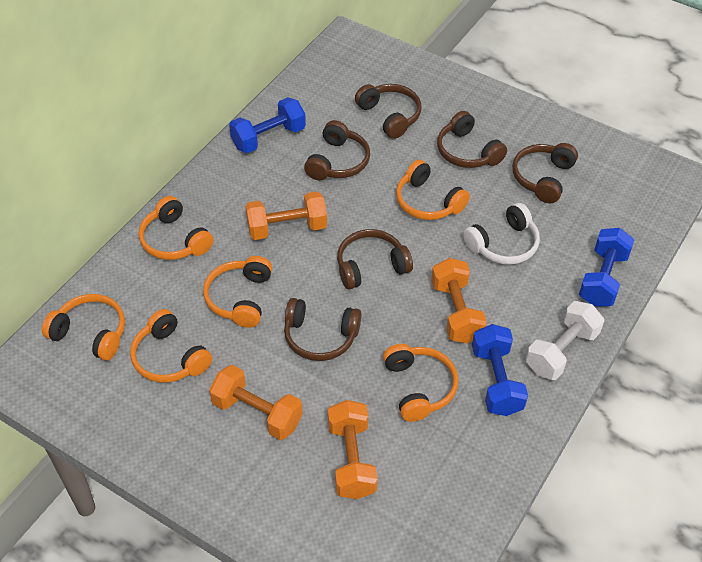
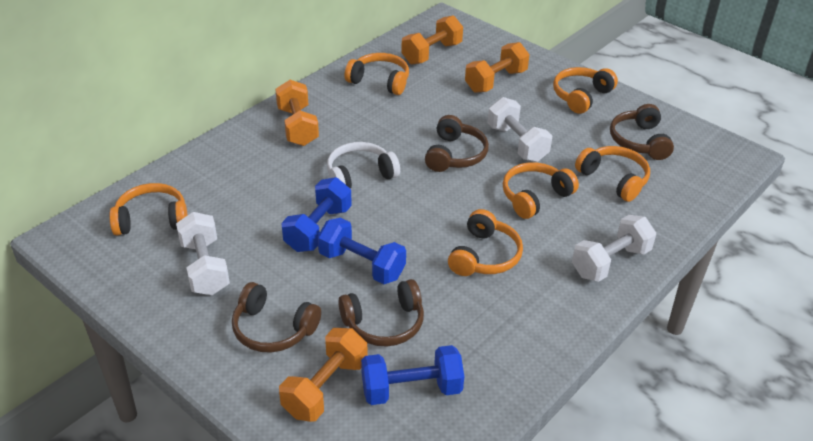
brown headphones: [284,298,361,361] [304,120,370,180] [337,229,413,289] [355,84,421,139] [437,111,507,168] [512,143,578,203] = 6 -> [232,282,321,353] [338,279,424,346] [425,115,489,172] [610,104,674,160] = 4
white dumbbell: [526,301,604,380] = 1 -> [176,212,230,295] [488,97,552,162] [572,215,656,282] = 3

